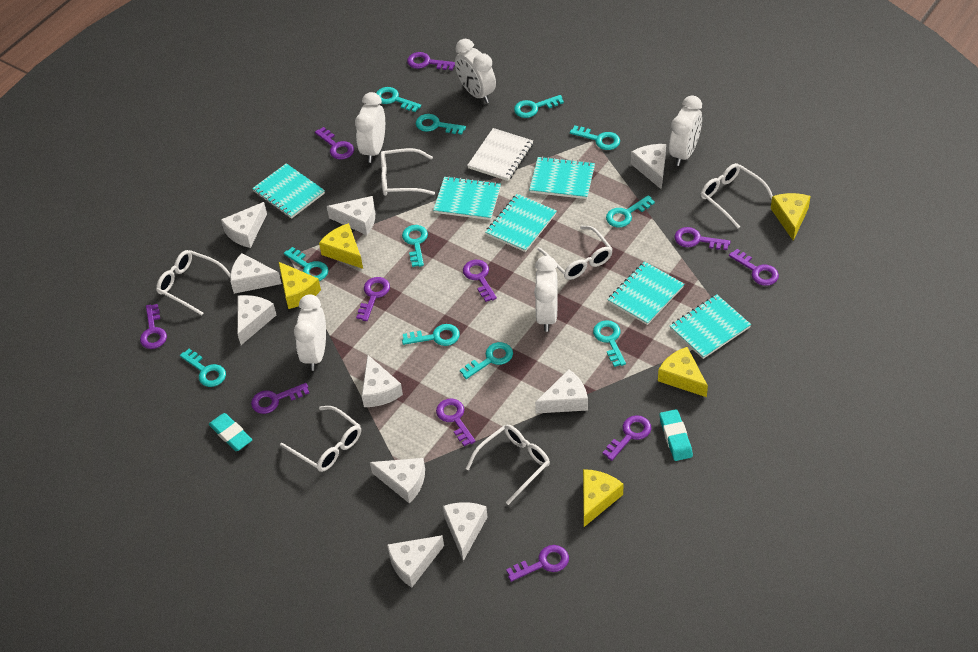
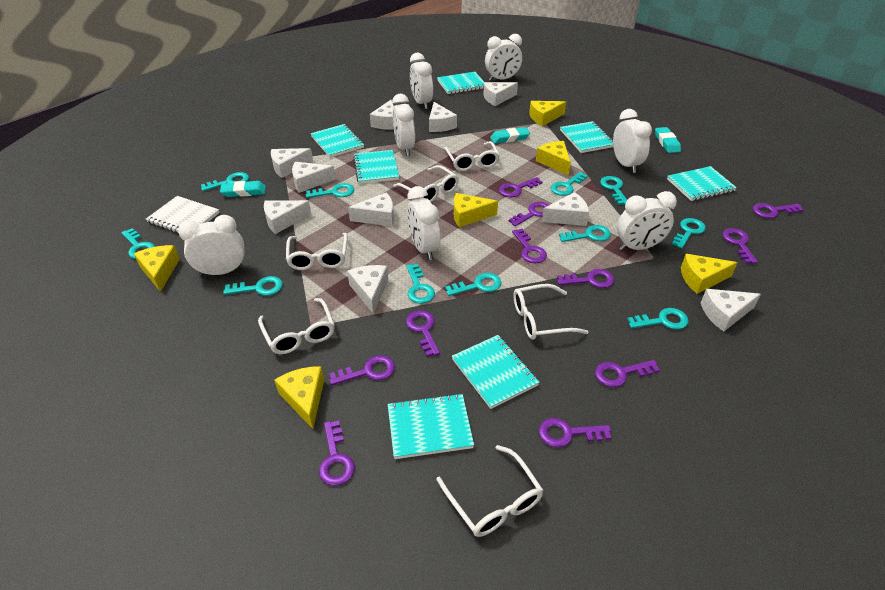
turquoise eraser: [209,413,252,451] [660,409,693,461] = 2 -> [220,181,266,197] [490,127,530,144] [655,127,681,153] = 3
turquoise notebook: [252,163,325,219] [433,176,501,220] [485,194,557,252] [529,156,595,199] [607,261,684,325] [670,295,751,359] = 6 -> [311,124,364,158] [353,150,399,184] [388,393,474,459] [437,72,484,94] [452,335,540,409] [560,121,613,153] [667,166,737,201] = 7
white clock: [294,294,326,371] [355,92,385,163] [455,39,496,103] [534,256,558,332] [669,95,702,166] = 5 -> [178,215,245,276] [392,94,415,156] [407,186,441,260] [410,53,433,109] [485,34,522,81] [613,109,652,173] [617,191,677,251] = 7
yellow cheese: [279,262,321,309] [319,223,363,269] [583,469,623,527] [658,347,708,397] [771,193,811,241] = 5 -> [134,245,180,292] [274,366,324,429] [454,193,498,227] [529,101,566,126] [536,141,571,175] [681,254,738,294] = 6

